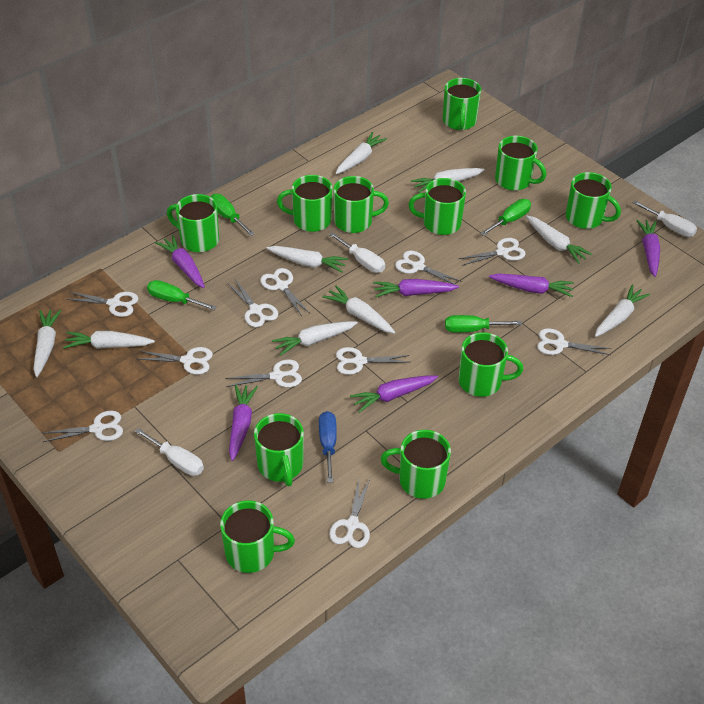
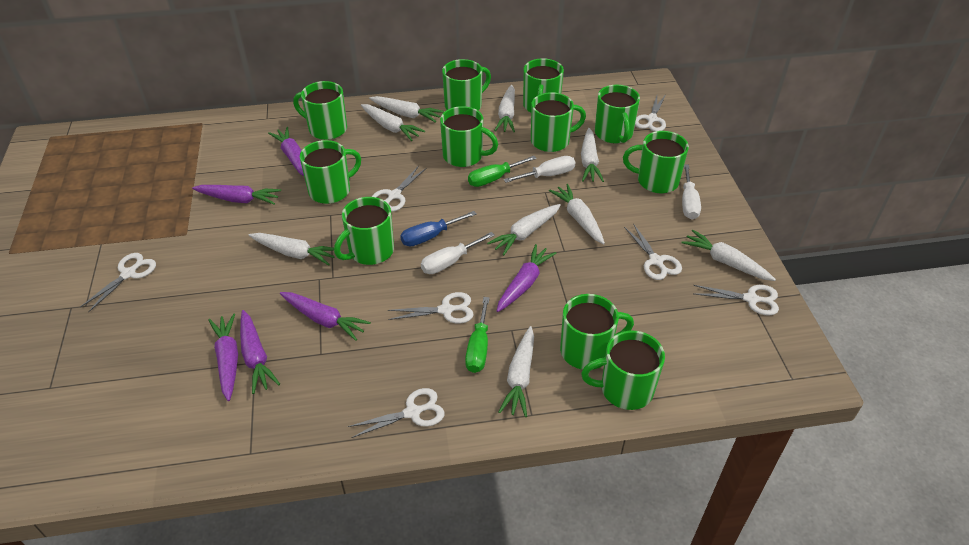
green screwdriver: [147,280,217,310] [210,194,255,236] [445,315,522,333] [480,199,531,236] = 4 -> [465,297,490,373] [468,156,537,187] = 2
white scissors: [43,411,123,442] [66,292,138,317] [138,347,213,375] [225,359,302,387] [227,279,278,327] [260,268,310,316] [329,479,370,548] [336,347,410,375] [395,250,462,285] [458,238,526,266] [537,328,611,355] = 11 -> [80,253,156,312] [348,388,445,438] [372,166,427,212] [388,292,474,324] [624,223,682,280] [635,96,666,132] [693,285,779,316] = 7

